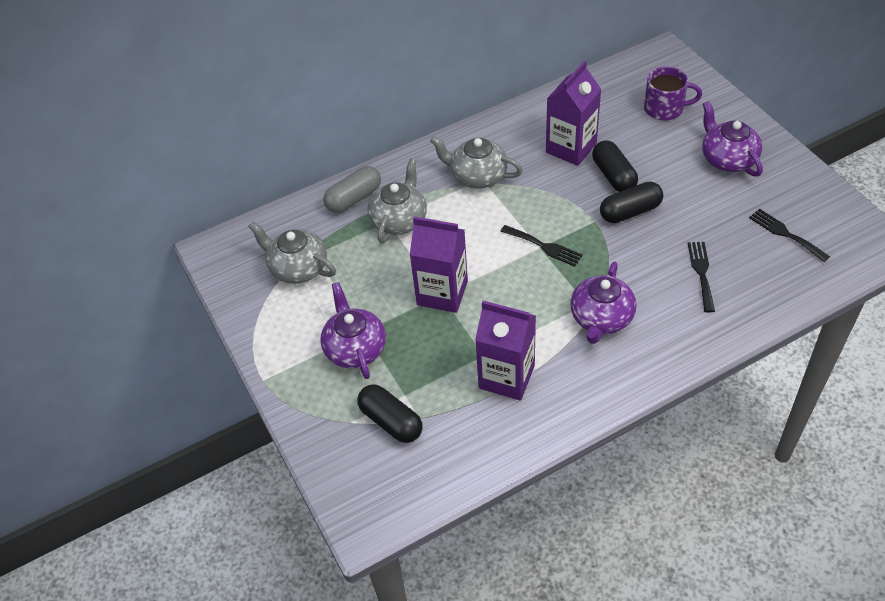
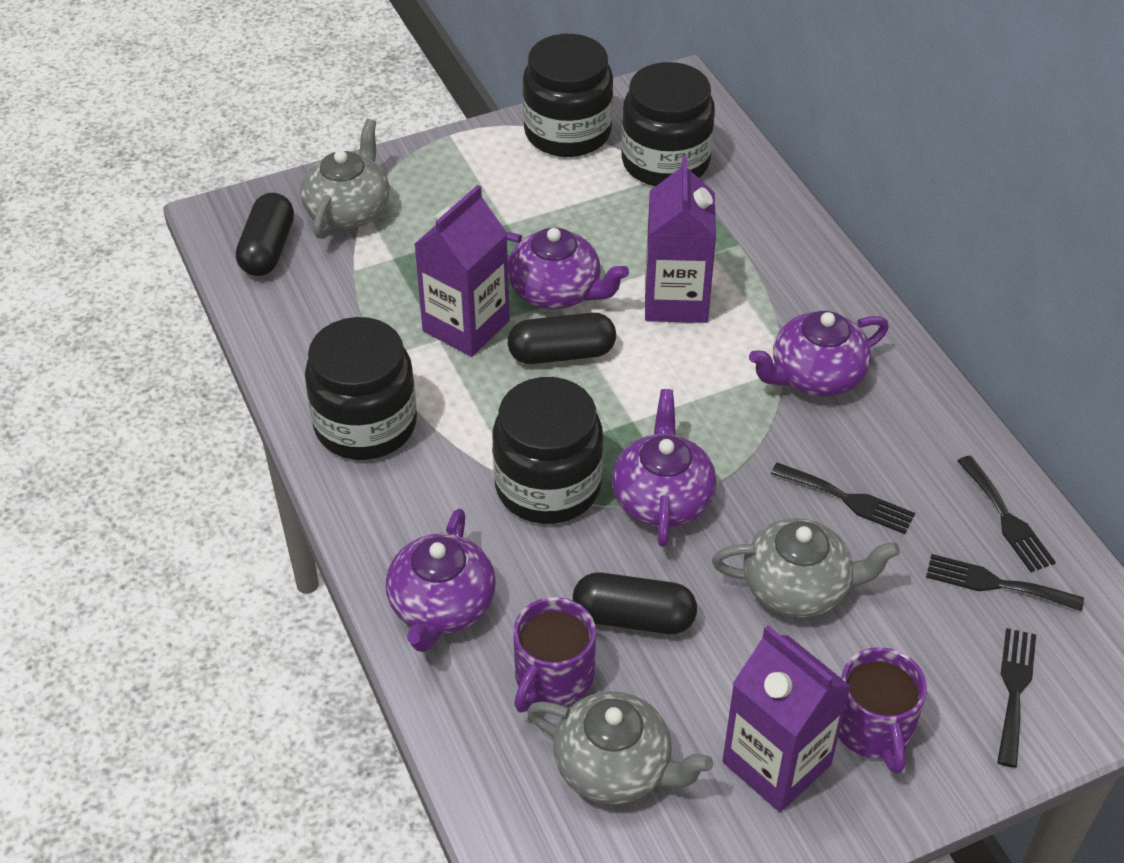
black fork: [500,225,583,267] [688,242,715,313] [749,209,830,262] = 3 -> [771,463,915,534] [926,554,1084,611] [957,455,1056,572] [997,628,1036,768] = 4
black jar: none = 0 -> [305,317,417,460] [492,377,603,524] [523,34,613,157] [621,62,715,186] = 4
grey capsule: [323,166,381,213] = 1 -> none = 0
purple mug: [644,67,702,121] = 1 -> [513,597,596,713] [838,647,927,774] = 2
purple teapot: [320,282,386,379] [570,261,636,344] [702,101,763,177] = 3 -> [386,509,496,652] [507,227,629,309] [612,389,717,547] [749,311,889,397] = 4

